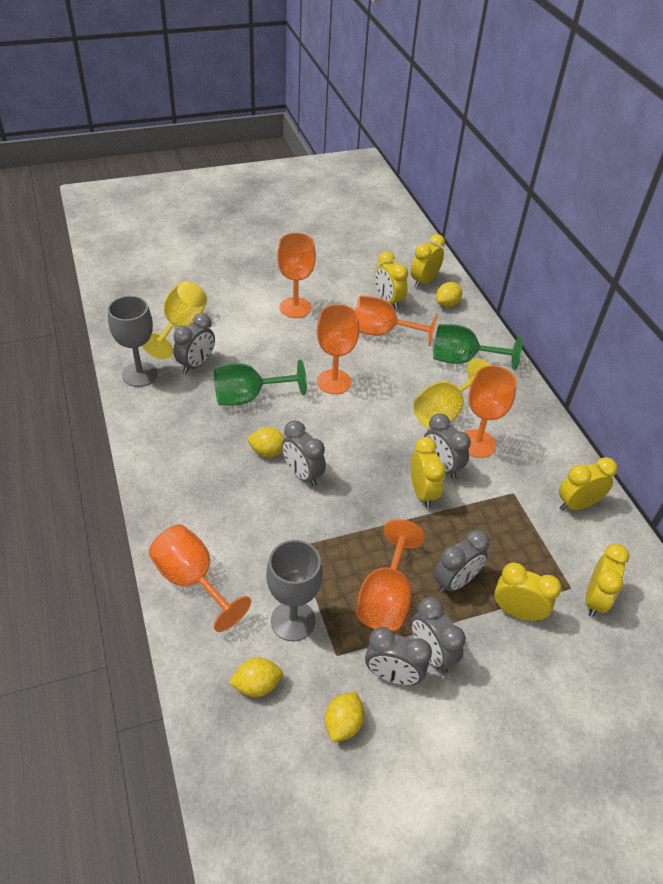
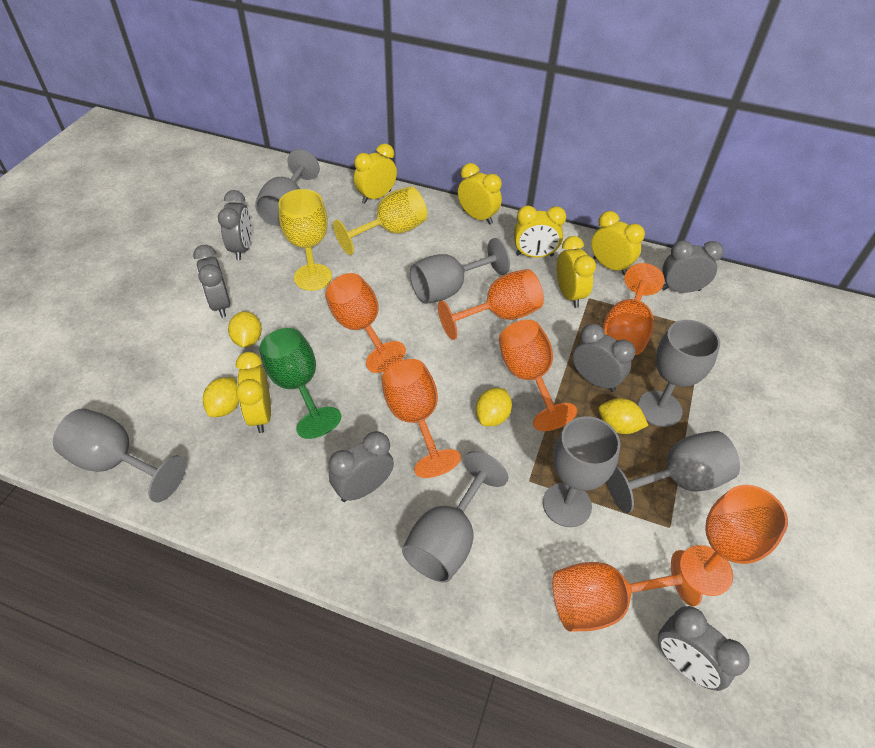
green goblet: [214,360,307,406] [433,324,522,370] = 2 -> [259,328,341,439] = 1
grey goblet: [108,296,158,387] [266,540,323,641] = 2 -> [53,408,186,503] [255,149,320,226] [402,451,508,583] [410,238,510,304] [543,416,621,527] [607,431,740,513] [638,320,720,427] = 7
orange goblet: [149,525,251,632] [277,233,316,318] [317,304,360,394] [355,296,438,346] [356,519,425,631] [465,366,517,458] = 6 -> [325,273,406,373] [381,359,461,478] [438,269,544,340] [499,320,577,431] [552,550,703,632] [603,263,664,355] [685,485,788,596] = 7

